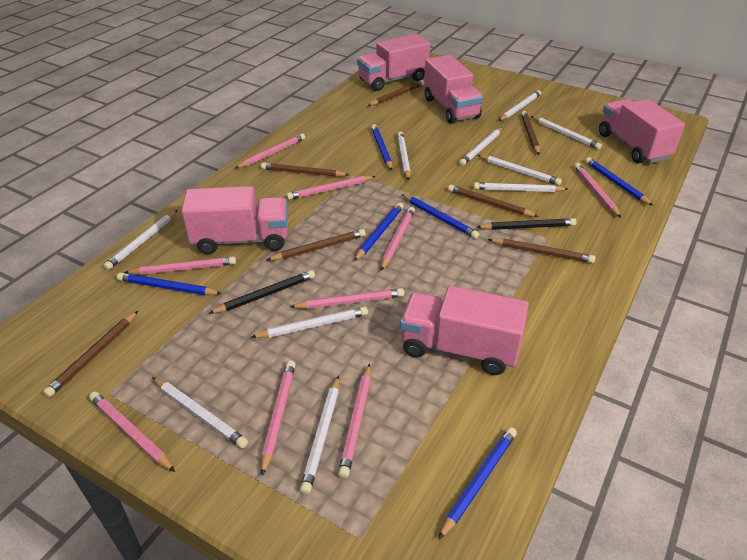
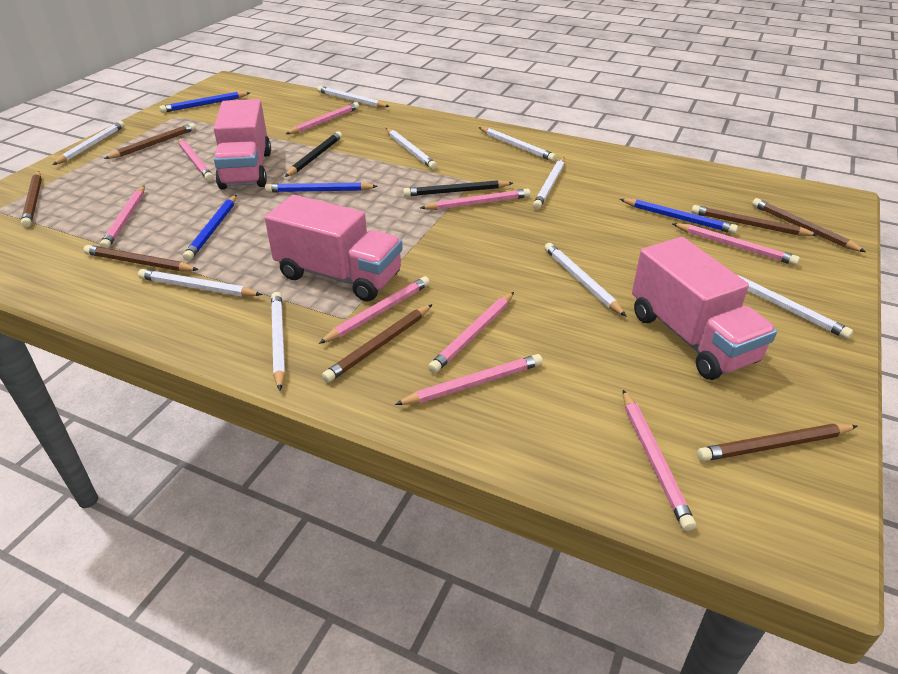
blue pencil: [117,273,222,295] [354,203,403,261] [371,124,392,171] [401,194,479,239] [438,427,517,540] [585,157,653,206] = 6 -> [160,92,250,113] [183,195,236,261] [265,182,378,192] [620,199,738,234] = 4
pink truck: [181,186,288,254] [357,34,430,91] [400,286,529,375] [424,55,483,124] [599,99,685,163] = 5 -> [214,99,271,189] [265,195,403,301] [632,237,777,380] = 3
white pencil: [103,210,177,270] [152,377,248,448] [251,307,368,338] [300,376,339,494] [397,131,411,180] [459,127,503,166] [473,182,568,192] [478,155,562,185] [498,90,541,121] [531,116,602,150] = 10 -> [52,121,125,165] [138,269,262,297] [271,292,285,391] [317,86,390,107] [386,128,437,169] [479,127,556,161] [533,157,565,209] [544,243,627,317] [736,274,853,339] = 9

